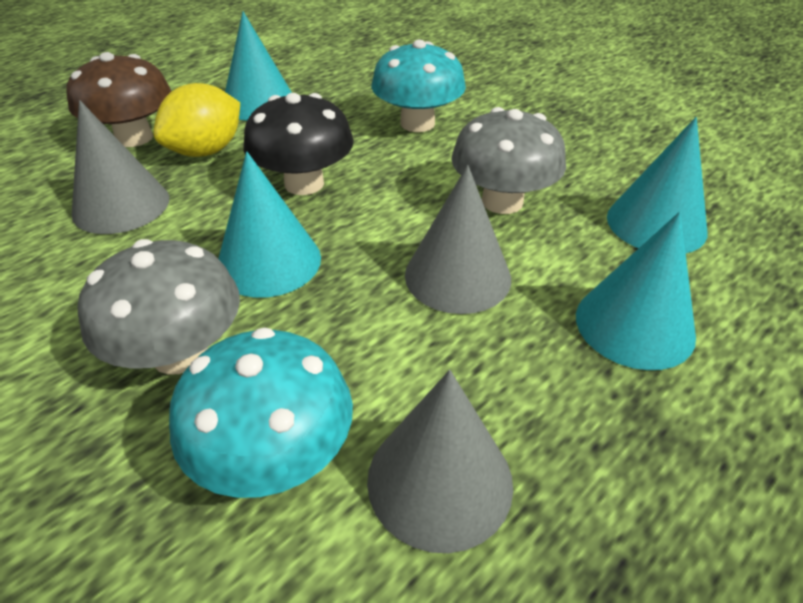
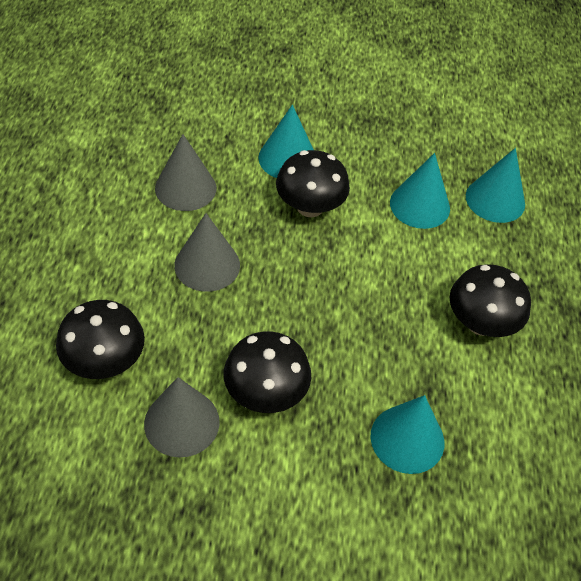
black mushroom: [244,93,354,195] = 1 -> [56,300,145,379] [224,331,311,413] [276,150,350,217] [449,264,531,337] = 4
brown mushroom: [66,52,172,147] = 1 -> none = 0
grey mushroom: [78,239,240,375] [451,107,566,214] = 2 -> none = 0
turquoise mushroom: [169,327,353,498] [371,40,466,132] = 2 -> none = 0
yellow lemon: [153,83,240,157] = 1 -> none = 0

